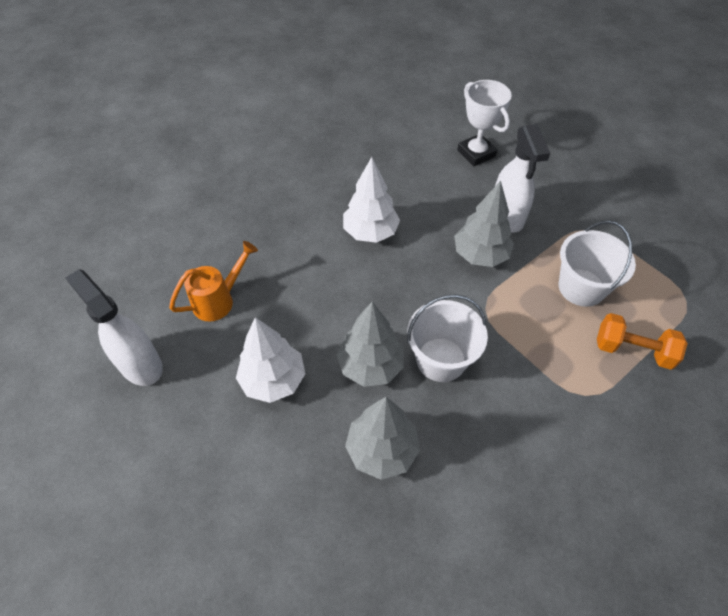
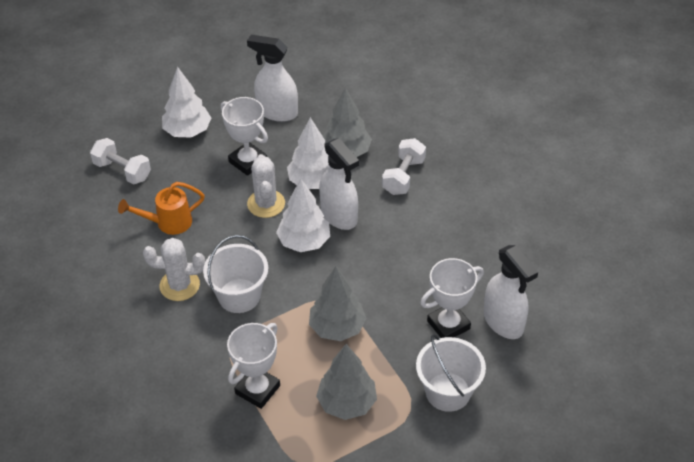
orange dumbbell: [597,313,688,370] = 1 -> none = 0
white cactus: none = 0 -> [143,238,205,301] [247,154,285,218] = 2
white dumbbell: none = 0 -> [90,138,151,184] [382,138,426,195] = 2
white spray bottle: [65,269,163,386] [495,124,550,232] = 2 -> [247,35,298,122] [319,138,359,230] [484,245,538,339] = 3
white tree: [236,317,305,403] [343,157,400,243] = 2 -> [162,67,211,138] [276,179,330,252] [287,117,330,189] = 3
white trophy: [457,80,512,166] = 1 -> [221,97,268,176] [227,323,280,409] [420,258,484,338] = 3

